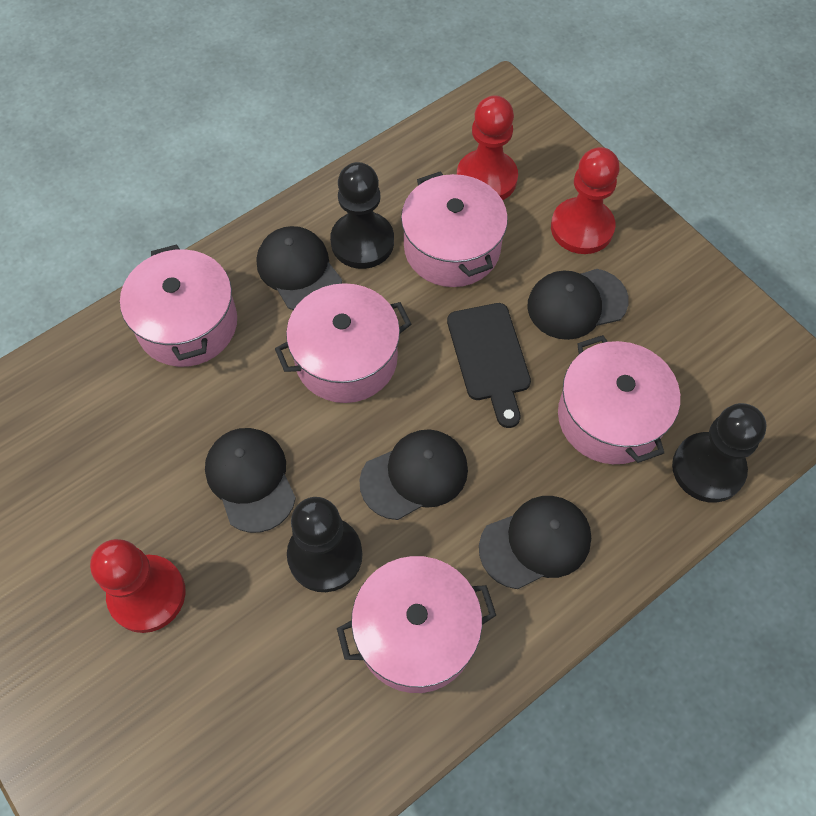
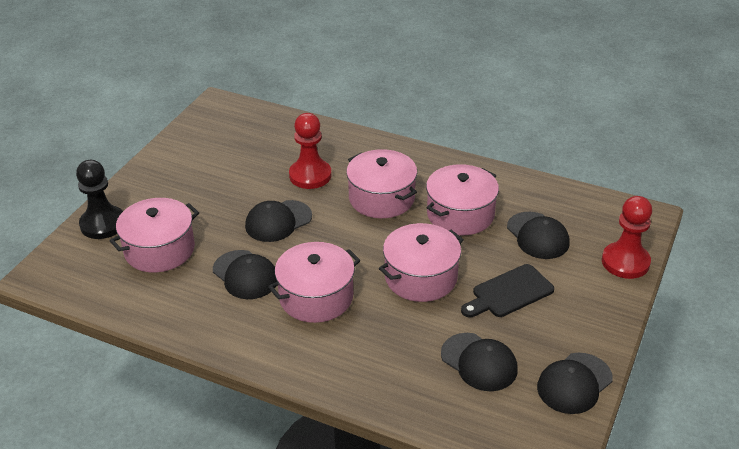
black pawn: [287,497,363,592] [330,162,394,269] [672,403,766,503] = 3 -> [76,160,123,239] = 1
red pawn: [90,539,185,633] [457,95,518,200] [551,147,620,254] = 3 -> [289,113,331,189] [602,196,652,279] = 2

